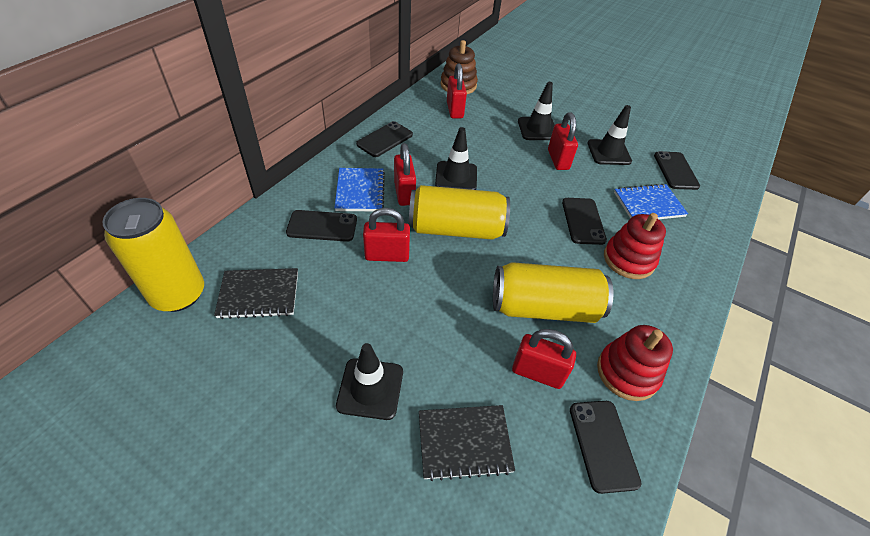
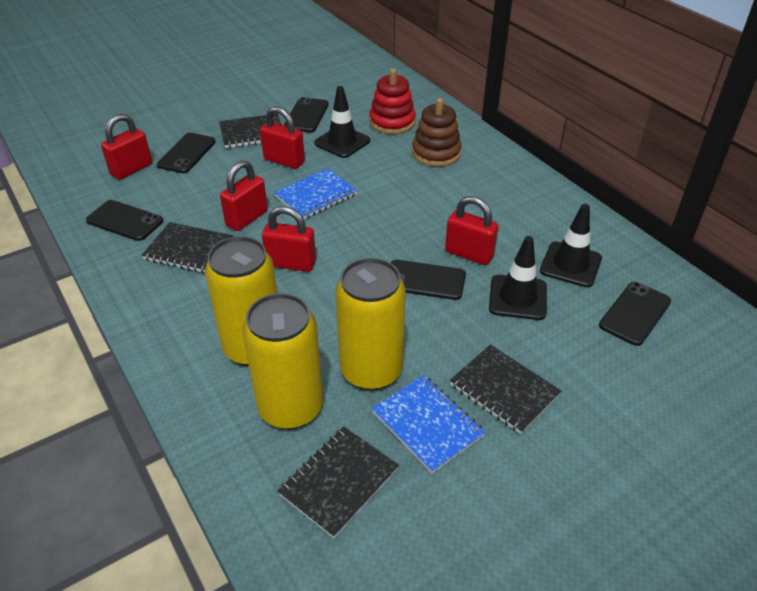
black notebook: [214,268,298,319] [419,405,515,481] = 2 -> [142,222,233,273] [219,113,281,148] [278,427,399,538] [450,345,561,434] = 4
black traffic cone: [336,343,403,420] [435,127,477,190] [518,82,555,140] [588,105,632,165] = 4 -> [314,86,370,158] [489,236,547,320] [540,204,602,287] = 3
red stacking toy: [597,325,673,401] [604,213,666,279] = 2 -> [369,69,416,134] = 1

